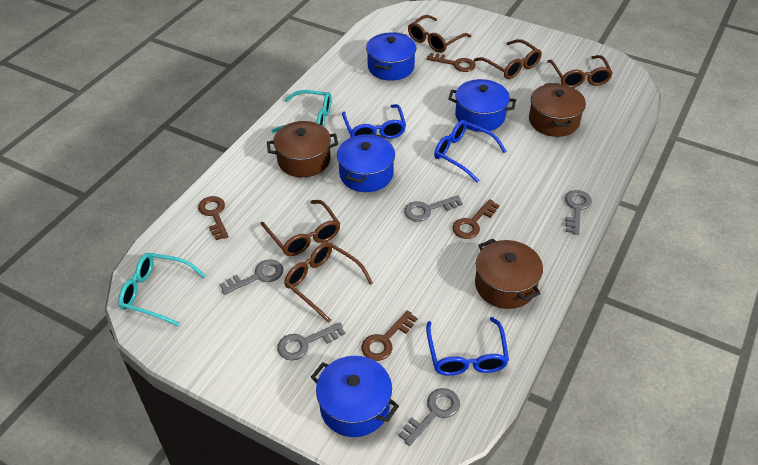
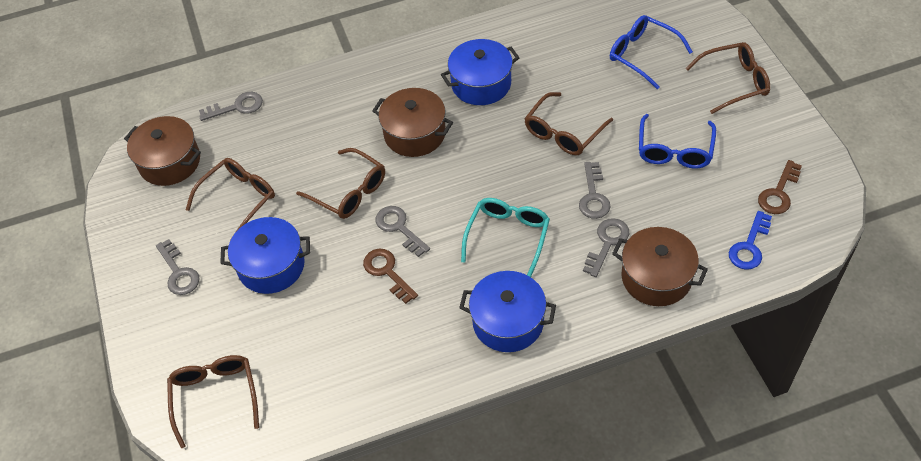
blue glasses: [342,104,406,139] [426,317,509,376] [434,120,507,183] = 3 -> [610,15,693,89] [639,114,716,169] = 2
blue key: none = 0 -> [729,211,772,270] = 1
blue pot: [311,356,399,437] [337,133,395,192] [366,32,416,81] [448,79,516,132] = 4 -> [220,217,310,294] [441,39,520,105] [459,271,556,352] = 3
brown key: [198,196,229,240] [361,310,417,361] [427,53,476,72] [452,199,499,239] = 4 -> [363,249,418,304] [758,160,802,214] = 2
turquoise glasses: [118,253,206,326] [271,90,331,133] = 2 -> [461,198,550,277] = 1

